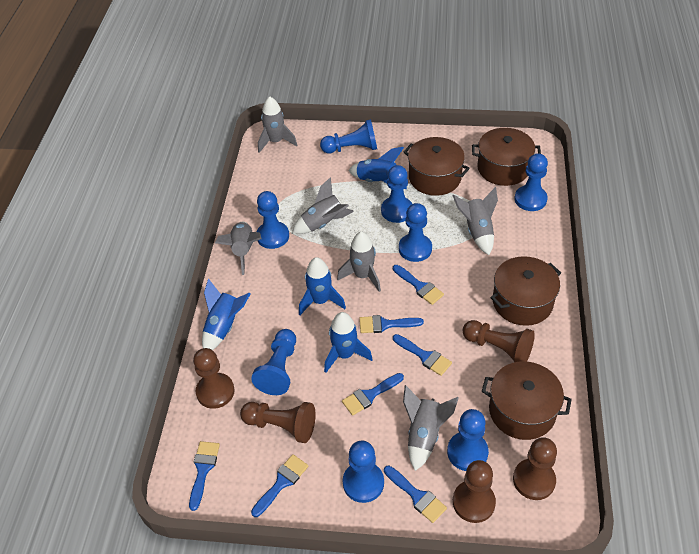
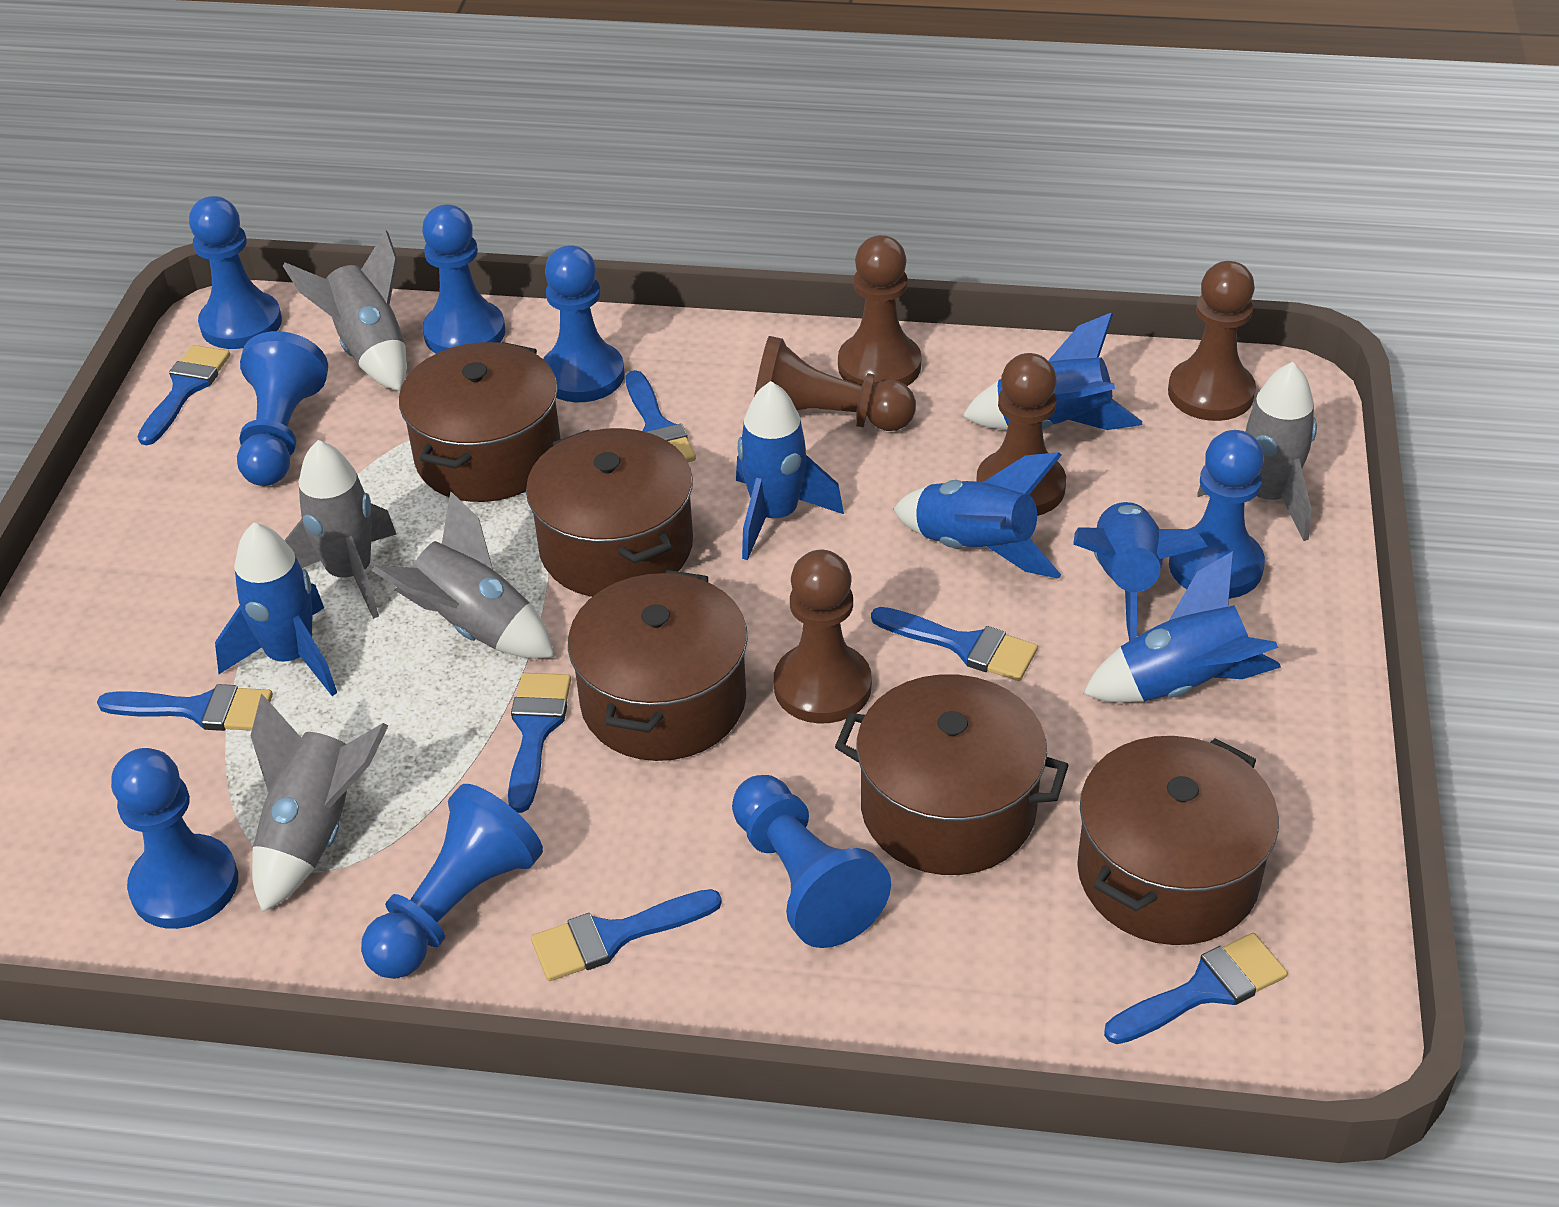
blue rocket: [202,278,251,350] [299,257,346,315] [324,312,373,373] [348,147,407,189] = 4 -> [215,523,337,696] [736,381,844,560] [893,452,1061,579] [962,312,1142,430] [1073,502,1208,641] [1083,551,1281,703] = 6
brown pot: [404,137,470,196] [472,128,541,186] [482,361,572,440] [490,256,561,326] = 4 -> [399,342,560,502] [526,428,693,597] [568,570,748,761] [835,674,1069,875] [1077,736,1279,945] = 5
grey rocket: [215,222,261,275] [258,96,297,153] [292,177,354,234] [337,232,381,292] [403,385,459,471] [453,187,498,255] = 6 -> [250,694,388,913] [283,230,407,391] [284,440,396,619] [372,491,555,659] [1197,362,1317,541] = 5

